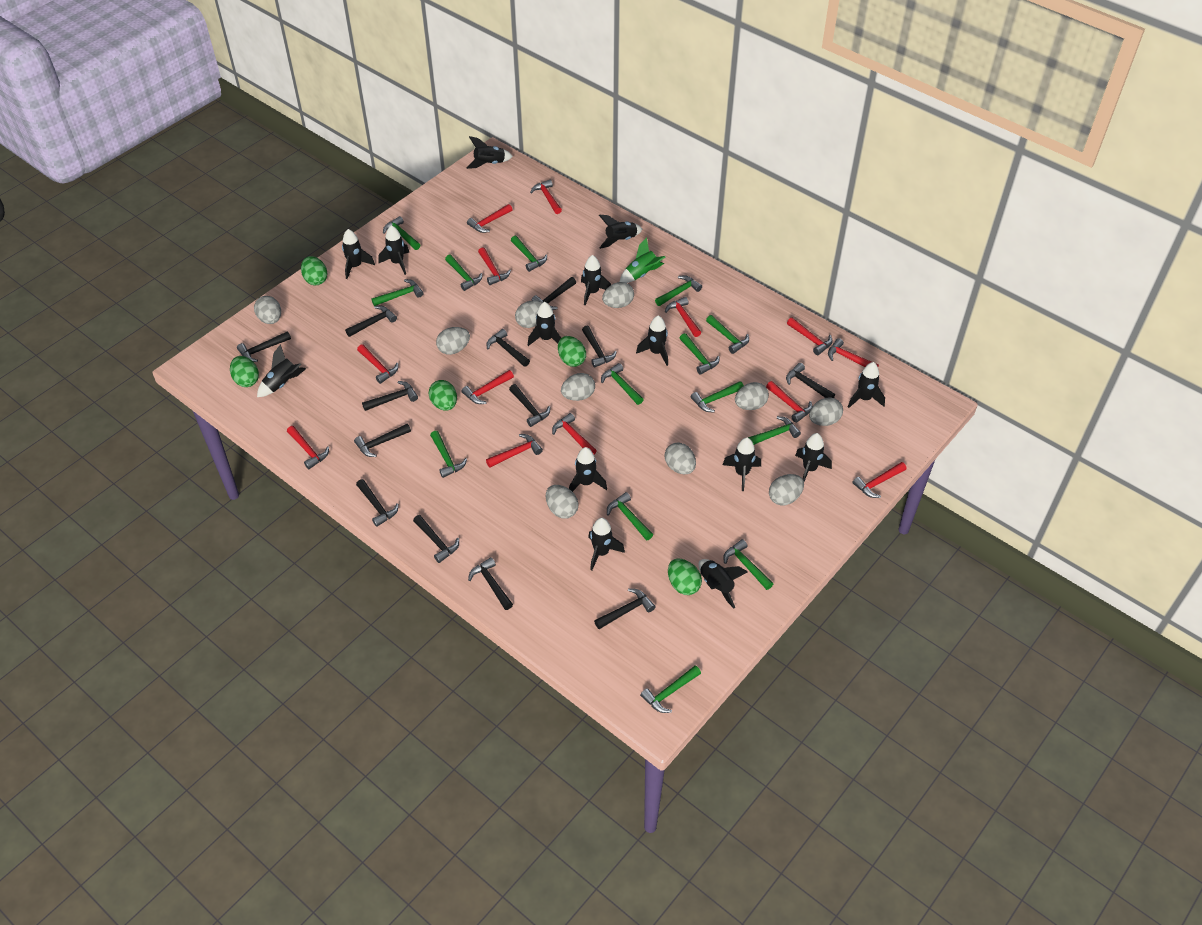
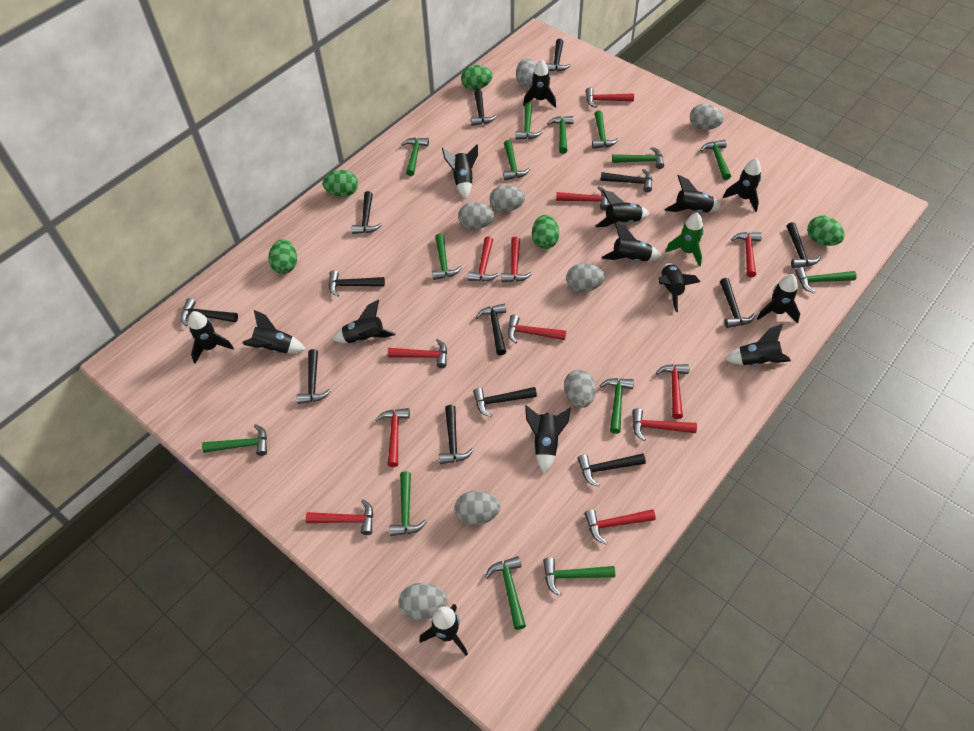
grey egg: [254,296,281,324] [436,327,470,355] [515,300,543,328] [546,485,579,519] [561,373,595,401] [602,282,634,308] [664,442,696,474] [735,382,769,410] [769,474,804,506] [809,398,843,426] = 10 -> [399,583,447,621] [455,491,500,526] [458,202,494,230] [490,185,525,212] [516,58,537,87] [564,370,596,408] [566,263,605,292] [690,104,724,130] = 8
red hammer: [287,426,329,469] [357,344,398,384] [461,370,514,404] [467,204,513,233] [478,247,511,285] [486,434,543,467] [530,179,562,214] [552,413,597,455] [665,297,701,337] [766,381,812,423] [787,317,833,355] [828,338,879,367] [853,462,906,498] = 13 -> [306,499,373,535] [376,408,410,467] [388,339,447,368] [468,236,499,282] [501,237,532,282] [508,315,566,344] [556,187,608,210] [585,509,656,544] [586,87,634,108] [632,408,697,441] [656,364,689,419] [731,232,762,277] = 12

